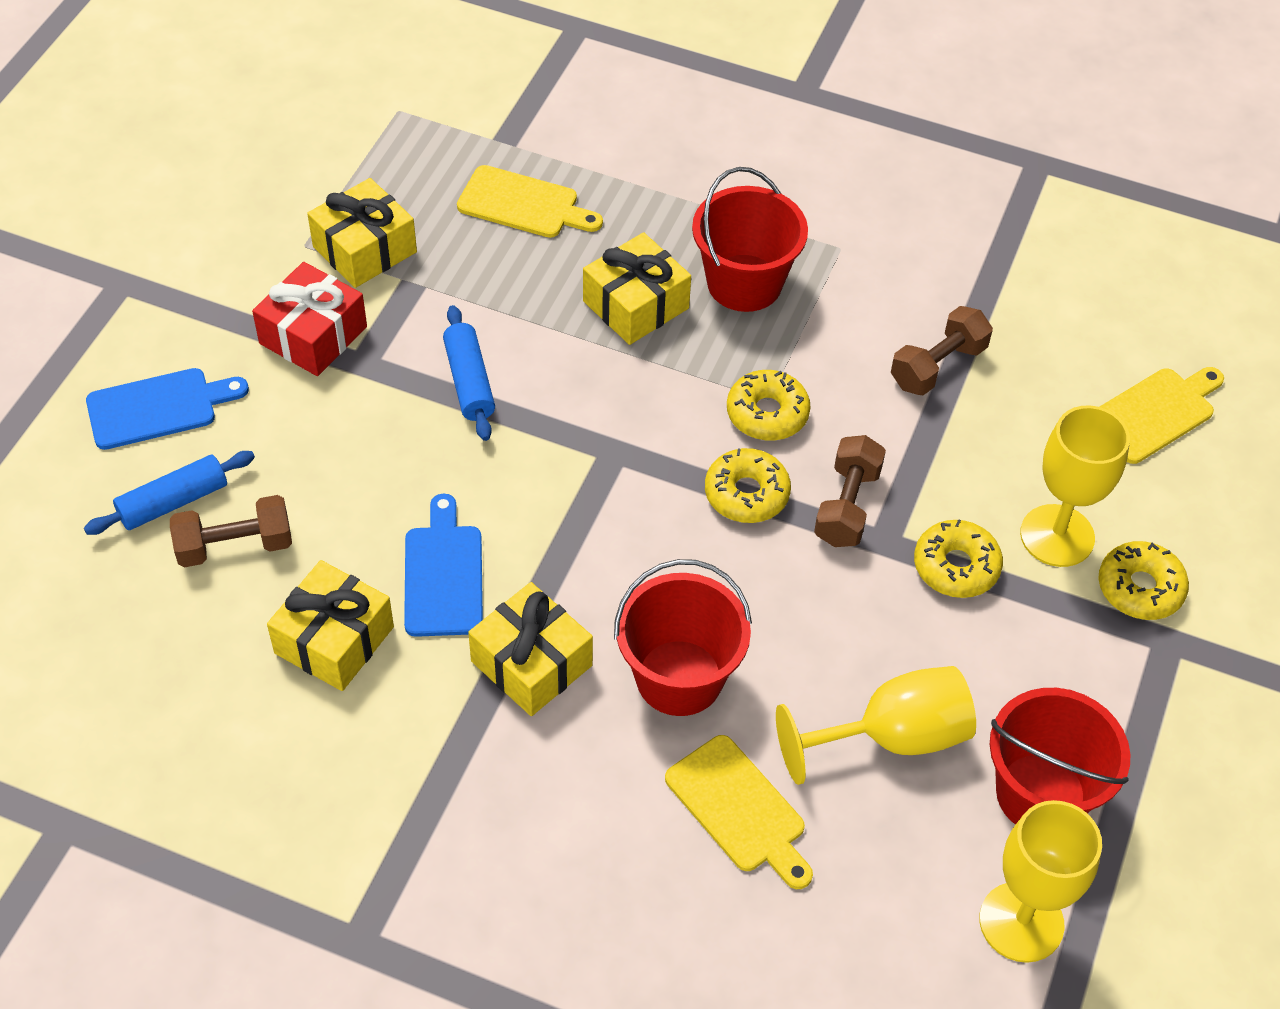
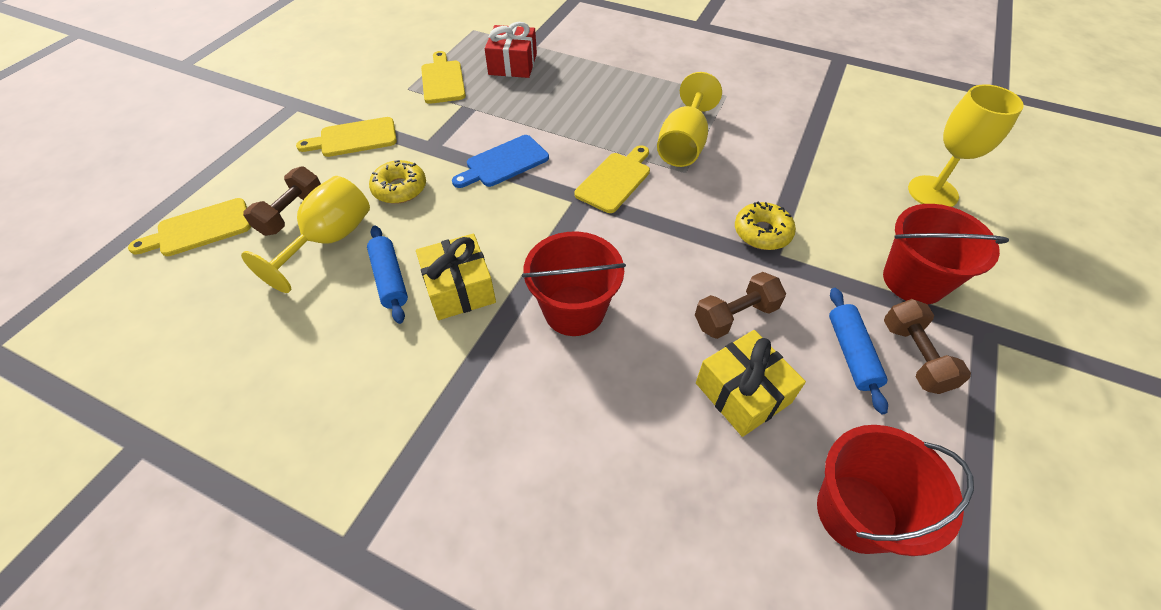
blue cutting board: [86,368,249,450] [404,494,483,637] = 2 -> [452,135,549,188] = 1
yellow cutting board: [457,165,603,238] [665,735,813,889] [1100,367,1224,464] = 3 -> [128,198,251,256] [296,117,397,157] [421,51,466,104] [575,145,650,213] = 4
yellow donut: [705,448,791,523] [727,370,811,440] [914,519,1003,598] [1098,541,1189,620] = 4 -> [369,160,426,204] [735,202,796,250] = 2
yellow gift: [267,560,394,691] [307,178,417,288] [468,582,593,716] [583,232,691,345] = 4 -> [416,234,496,320] [696,330,806,437] = 2

